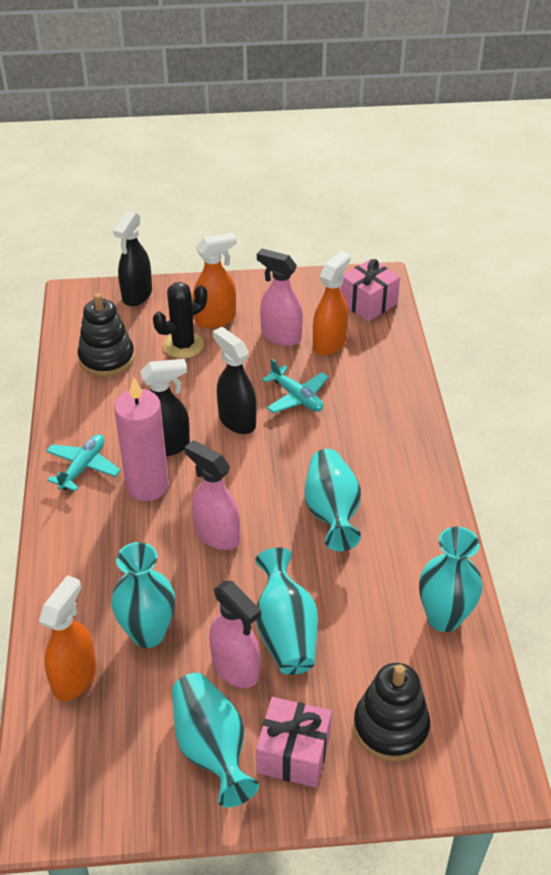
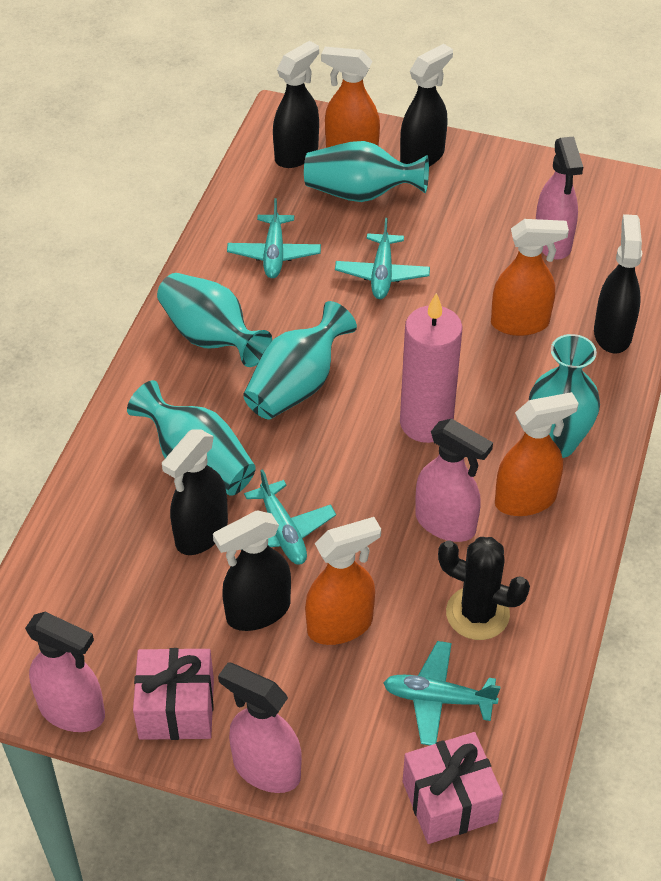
black spray bottle: [113,211,152,306] [140,359,190,457] [213,327,257,434] = 3 -> [162,429,228,555] [213,511,291,631] [273,41,319,168] [400,44,453,167] [594,214,642,354] = 5
black stacking toy: [78,293,135,377] [353,663,430,762] = 2 -> none = 0
orange spray bottle: [39,575,97,701] [192,233,236,329] [313,251,351,356] = 3 -> [305,517,381,645] [321,47,380,148] [491,219,569,336] [495,392,579,516] = 4
pink spray bottle: [184,440,240,550] [209,581,261,688] [257,249,303,346] = 3 -> [25,612,105,732] [218,662,302,793] [415,418,493,542] [536,137,583,259] = 4
turquoise plane: [46,434,121,492] [262,359,329,413] = 2 -> [227,198,321,278] [244,469,336,565] [335,218,430,299] [383,641,501,745] = 4

